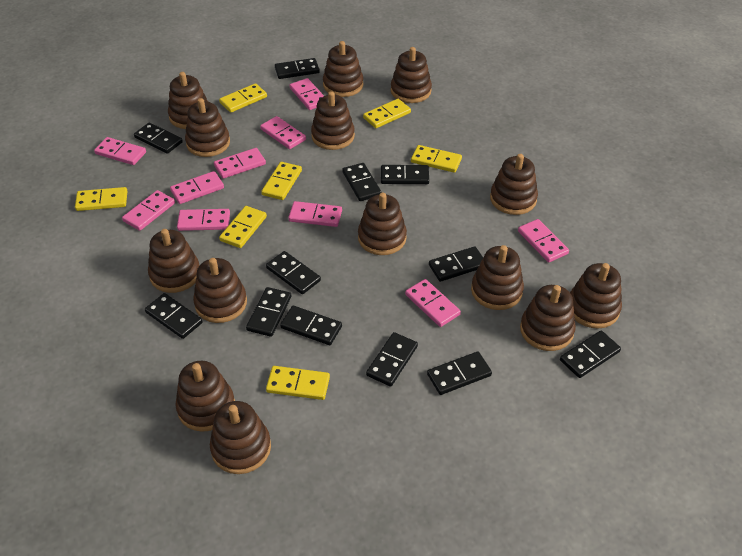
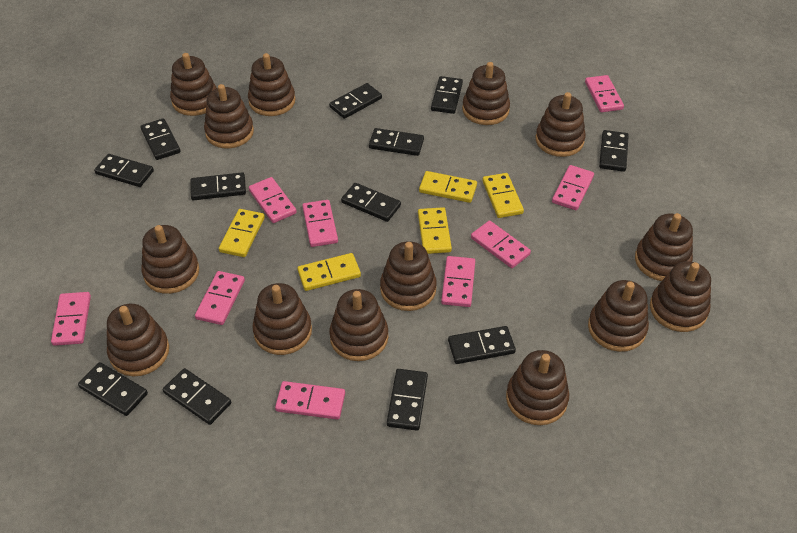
pink domino: [94,137,146,165] [122,190,175,231] [170,171,224,204] [177,209,230,231] [214,148,266,179] [260,116,306,149] [288,201,342,227] [290,78,324,110] [405,279,461,327] [518,219,569,263] = 10 -> [51,292,91,346] [195,271,245,325] [249,177,297,223] [275,381,345,420] [302,200,338,247] [441,256,475,307] [471,221,531,268] [552,165,594,210] [585,75,624,112] = 9
yellow domino: [75,187,127,211] [219,83,267,113] [219,206,267,248] [261,162,302,200] [266,366,330,400] [363,99,411,128] [411,145,462,173] = 7 -> [219,209,265,257] [297,253,361,291] [418,207,452,254] [419,171,477,203] [482,173,524,218] = 5

